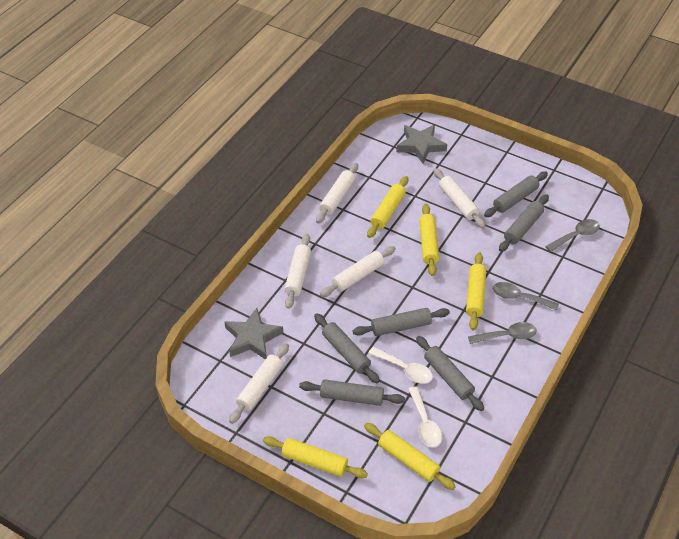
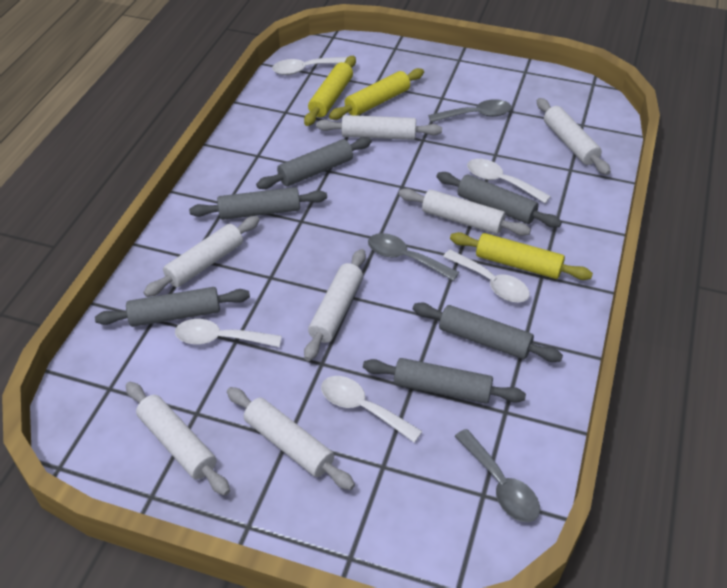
grey star: [224,308,283,360] [396,125,447,164] = 2 -> none = 0
white rolling pin: [229,343,289,424] [284,234,311,309] [316,163,358,224] [320,246,395,297] [433,168,486,228] = 5 -> [126,382,230,496] [143,216,260,297] [227,387,355,490] [304,249,366,361] [316,115,442,140] [399,189,531,236] [537,98,611,175] = 7
white spoon: [369,347,433,384] [408,386,442,447] = 2 -> [175,319,282,347] [272,57,347,75] [321,376,423,443] [443,249,530,302] [467,159,551,203] = 5
yellow rolling pin: [263,436,368,478] [364,423,456,490] [367,176,408,238] [419,204,439,276] [466,252,486,330] = 5 -> [304,56,356,126] [329,68,424,120] [450,232,593,280] = 3

